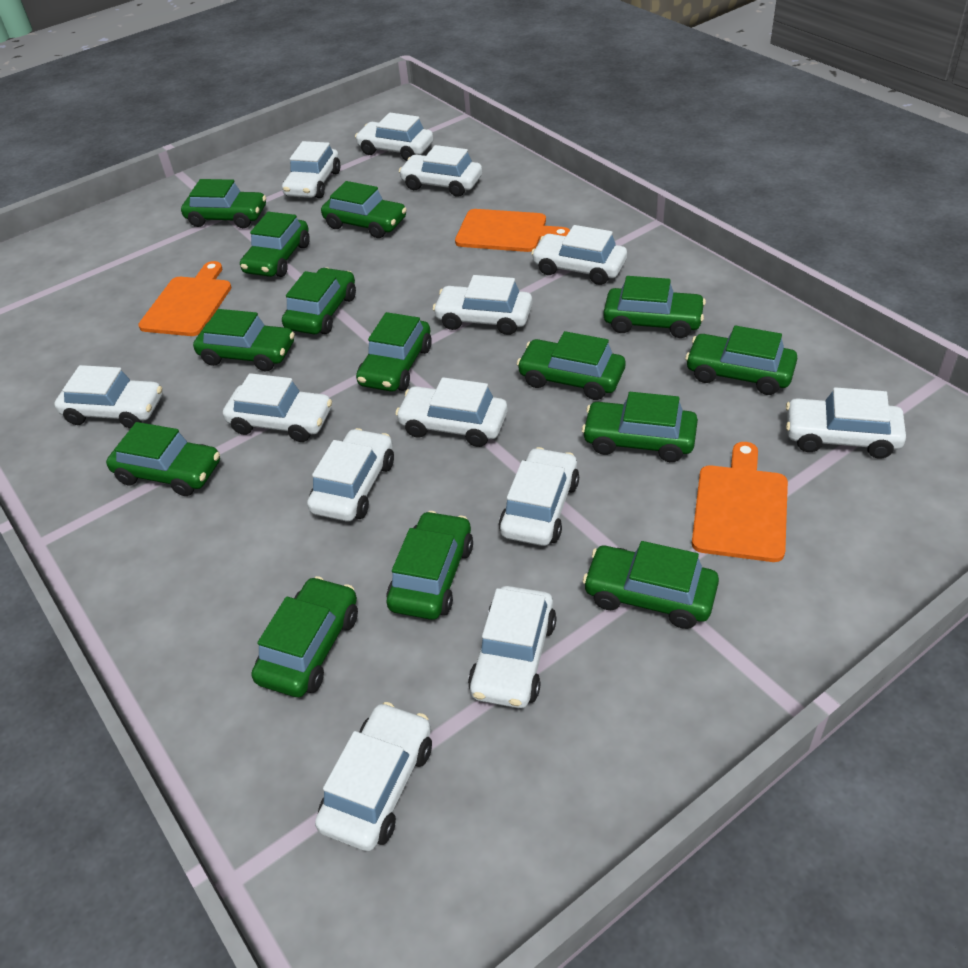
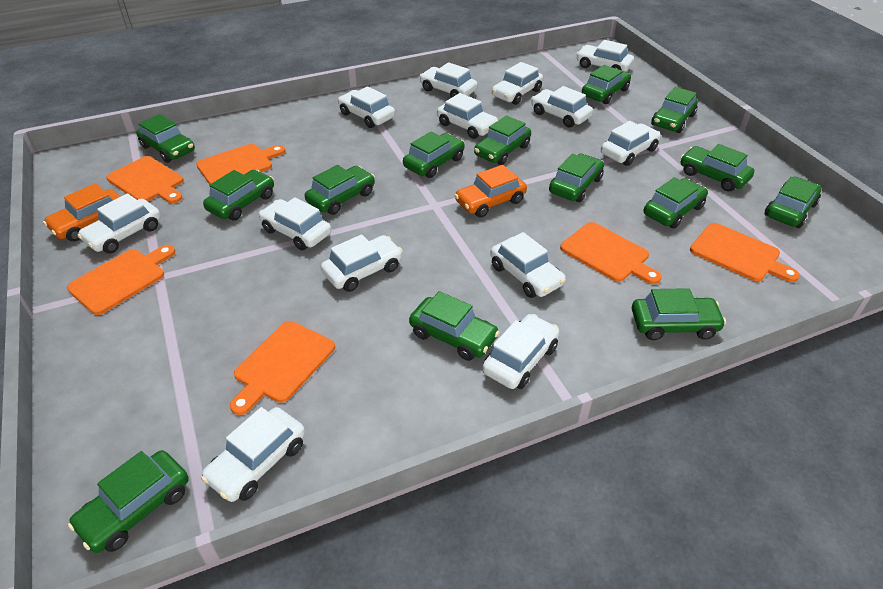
orange car: none = 0 -> [43,183,121,241] [454,165,527,218] = 2
orange cutting board: [138,261,232,336] [455,209,570,252] [692,442,788,562] = 3 -> [67,245,175,315] [106,156,184,203] [196,144,285,185] [230,321,335,415] [560,222,662,284] [690,223,800,282] = 6

